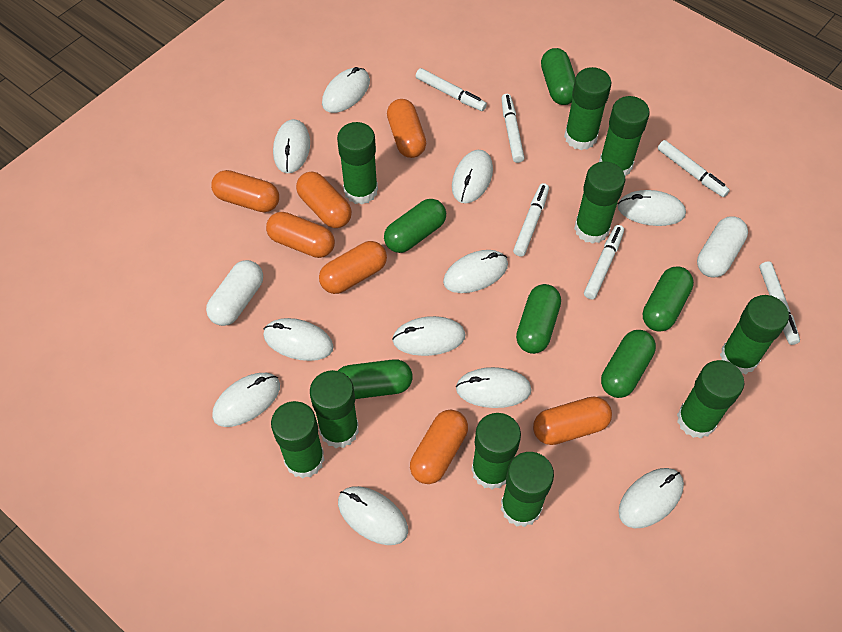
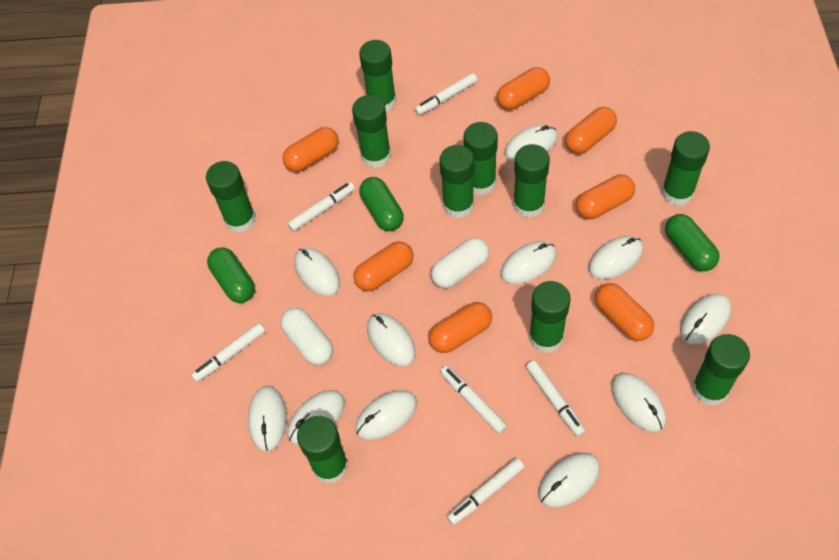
green capsule: [338,359,413,399] [384,199,446,253] [516,284,561,354] [541,48,575,105] [601,330,656,398] [643,266,694,332] = 6 -> [207,248,255,303] [359,177,404,231] [665,214,720,271] = 3

